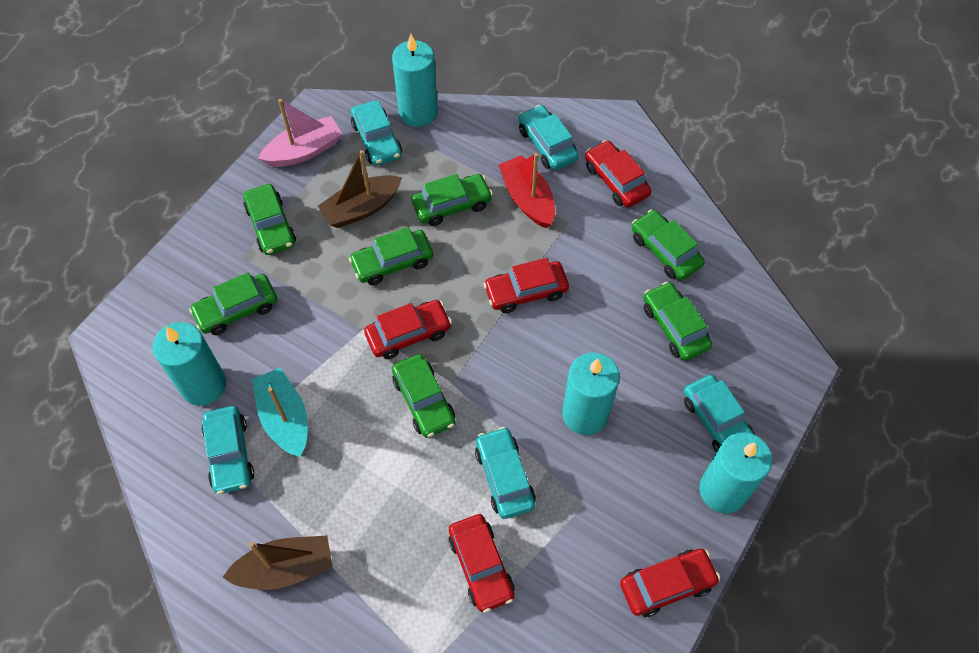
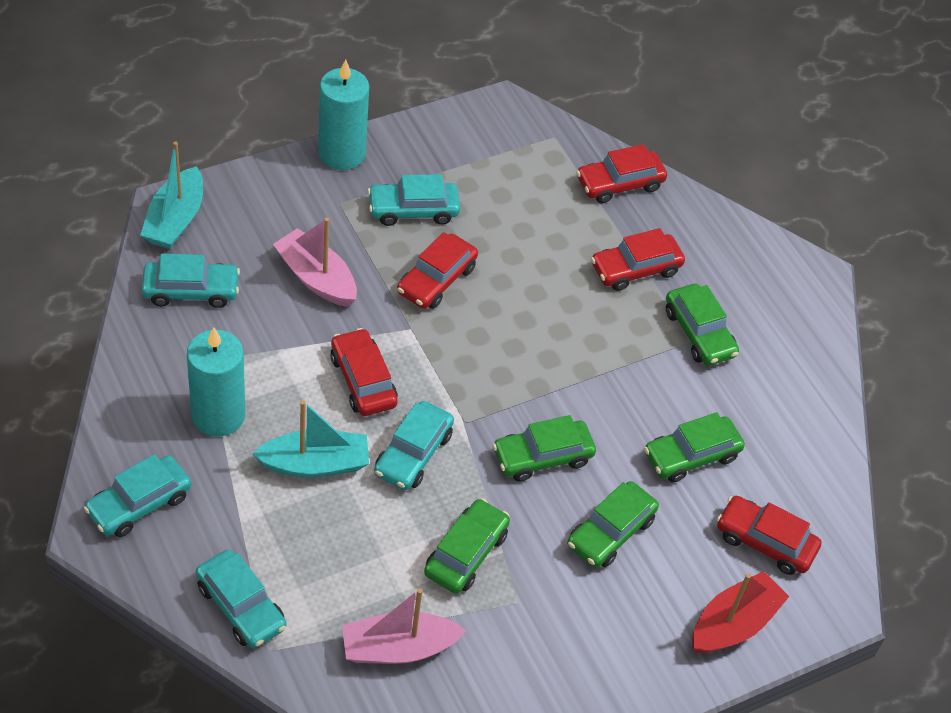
brown boat: [223,536,333,590] [318,150,402,228] = 2 -> none = 0
green car: [189,272,277,335] [243,184,296,255] [349,227,433,285] [392,354,456,438] [412,174,493,226] [632,210,705,280] [643,282,712,361] = 7 -> [424,498,510,594] [493,415,596,482] [567,481,659,568] [644,412,745,483] [666,284,739,366] = 5
pink boat: [258,99,342,167] = 1 -> [273,218,357,307] [342,588,466,664] = 2
turquoise boat: [252,368,308,457] = 1 -> [140,142,203,249] [252,400,369,478] = 2
turquoise candle: [153,322,226,406] [392,34,438,127] [562,352,620,435] [699,433,772,513] = 4 -> [187,327,245,437] [318,59,369,170] = 2

